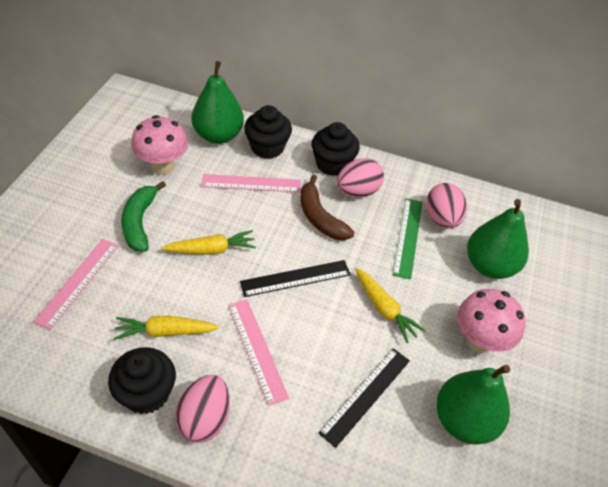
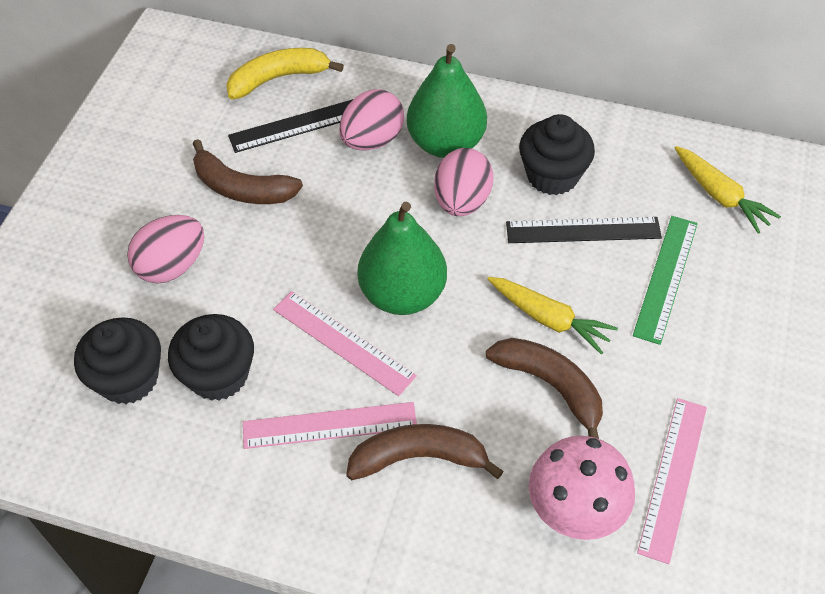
brown banana: [300,175,355,240] = 1 -> [193,139,303,204] [346,424,503,480] [486,338,603,439] = 3
green banana: [121,181,166,252] = 1 -> none = 0
green pear: [191,61,244,144] [436,365,510,445] [467,199,529,279] = 3 -> [358,202,447,315] [407,44,487,158] = 2
pink mushroom: [131,115,188,175] [457,289,526,353] = 2 -> [529,436,635,540] = 1
yellow banana: none = 0 -> [226,48,344,99] = 1
yellow carrot: [114,316,219,340] [161,230,256,255] [355,268,426,343] = 3 -> [488,277,618,355] [675,146,781,233] = 2

